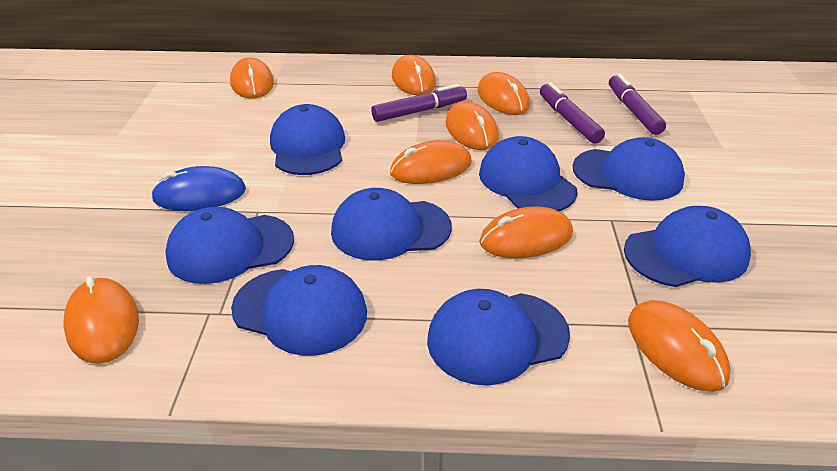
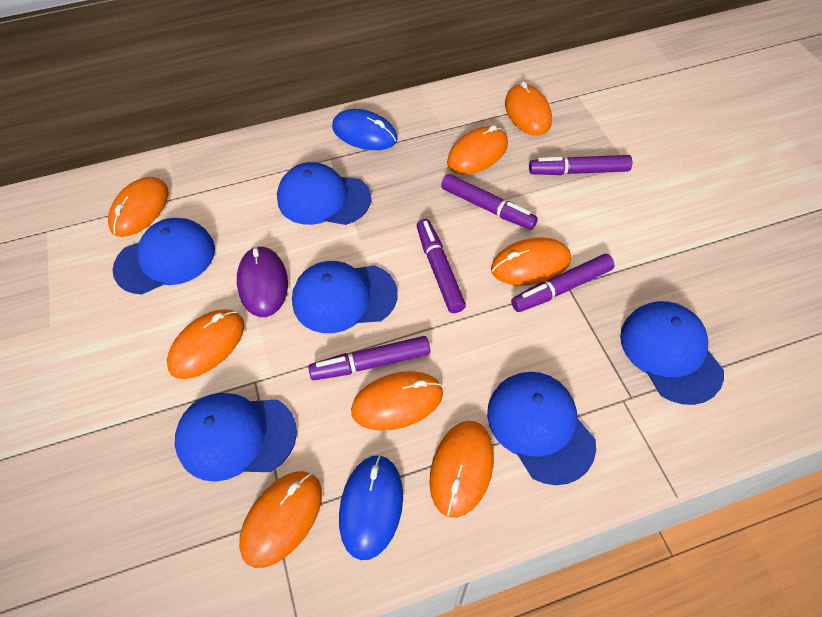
blue cap: [165,207,294,284] [231,265,367,356] [270,104,345,175] [331,188,452,260] [427,289,570,385] [479,136,577,211] [573,137,685,201] [624,206,751,287] = 8 -> [113,218,215,294] [175,393,297,482] [277,162,371,225] [292,261,398,333] [487,372,596,485] [620,301,724,405] = 6
blue mouse: [151,166,246,211] = 1 -> [332,109,398,150] [339,454,403,560] = 2
purple marker: [371,84,467,122] [540,82,605,143] [609,74,666,135] = 3 -> [308,336,430,380] [417,219,466,313] [441,174,538,230] [511,254,615,312] [529,155,632,175] = 5
purple mouse: none = 0 -> [237,246,288,317] = 1

